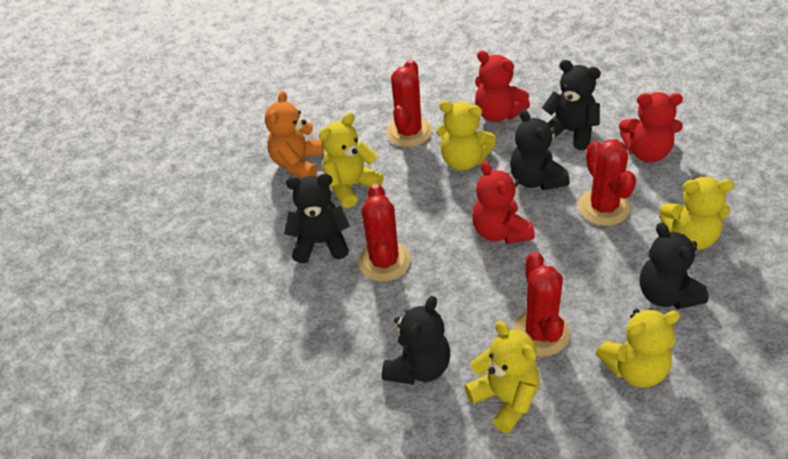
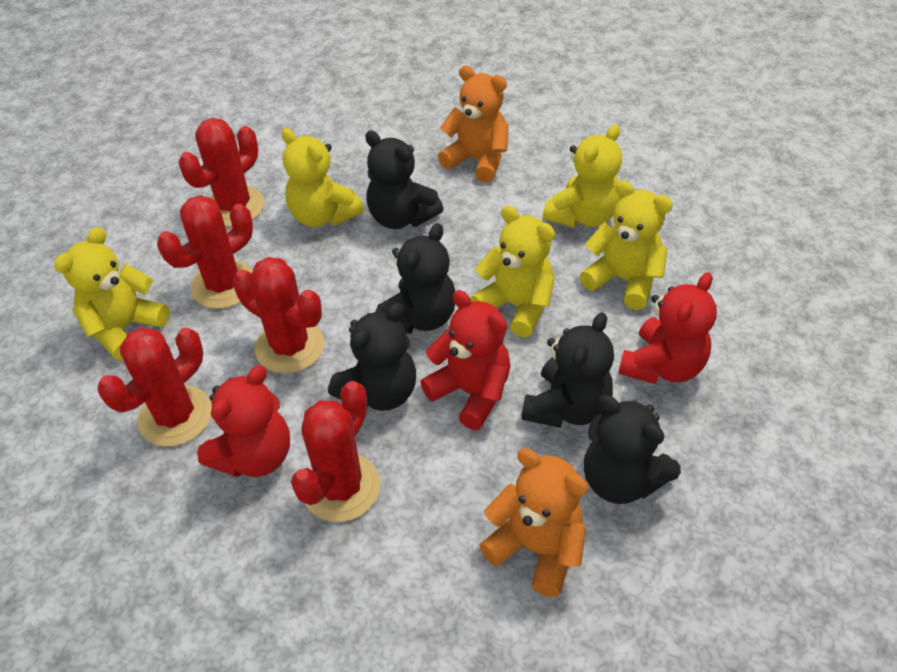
orange teddy bear: [265,91,324,178] = 1 -> [438,65,509,182] [479,448,589,597] = 2
red cactus: [358,184,411,282] [386,59,432,147] [512,252,570,357] [578,139,636,226] = 4 -> [98,327,212,447] [157,195,253,309] [179,118,265,227] [233,257,324,374] [291,381,381,522] = 5

